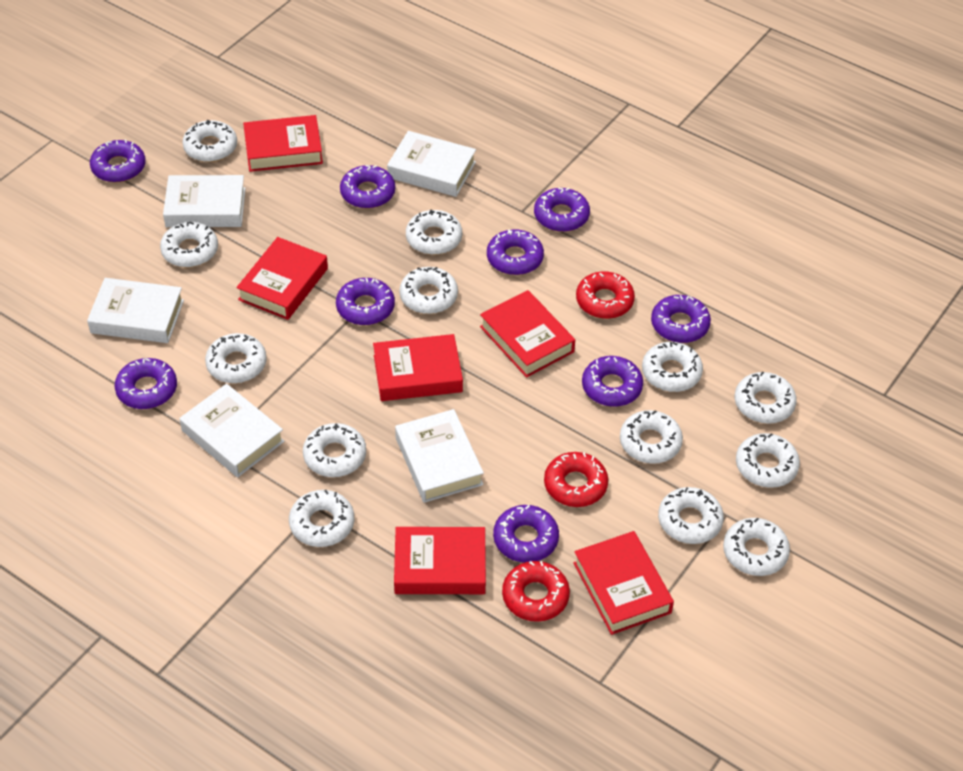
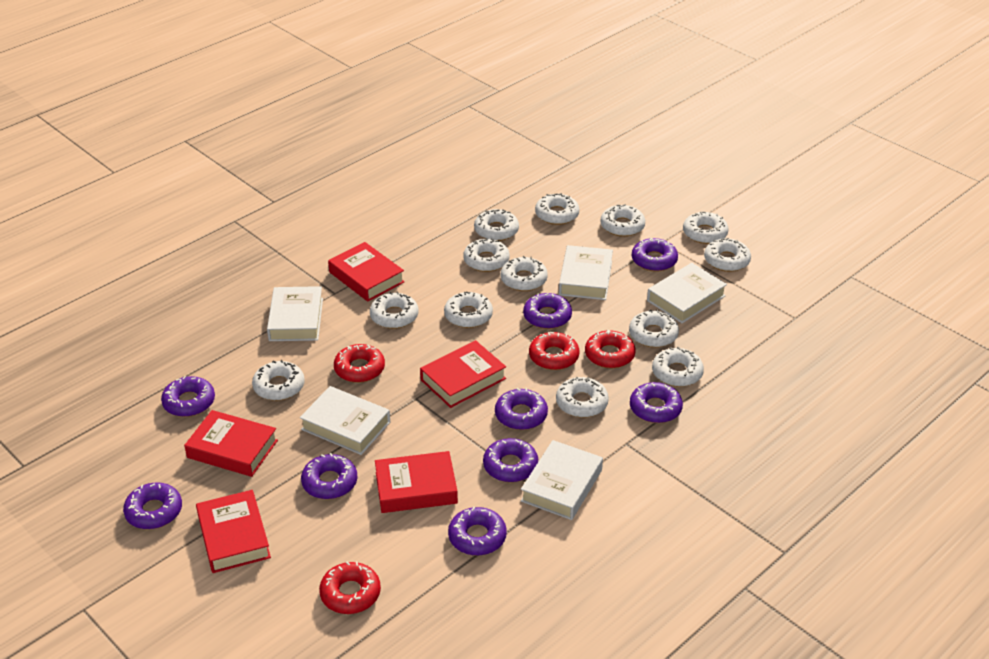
red book: [236,237,328,320] [243,115,323,172] [373,334,463,401] [394,527,486,594] [480,290,575,378] [573,531,674,635] = 6 -> [184,410,278,477] [196,490,271,573] [328,242,405,302] [375,451,458,513] [420,340,506,408] = 5
red donut: [502,561,570,622] [544,452,608,507] [576,271,635,319] = 3 -> [319,562,381,614] [334,344,385,383] [529,332,579,370] [585,330,636,368] = 4

